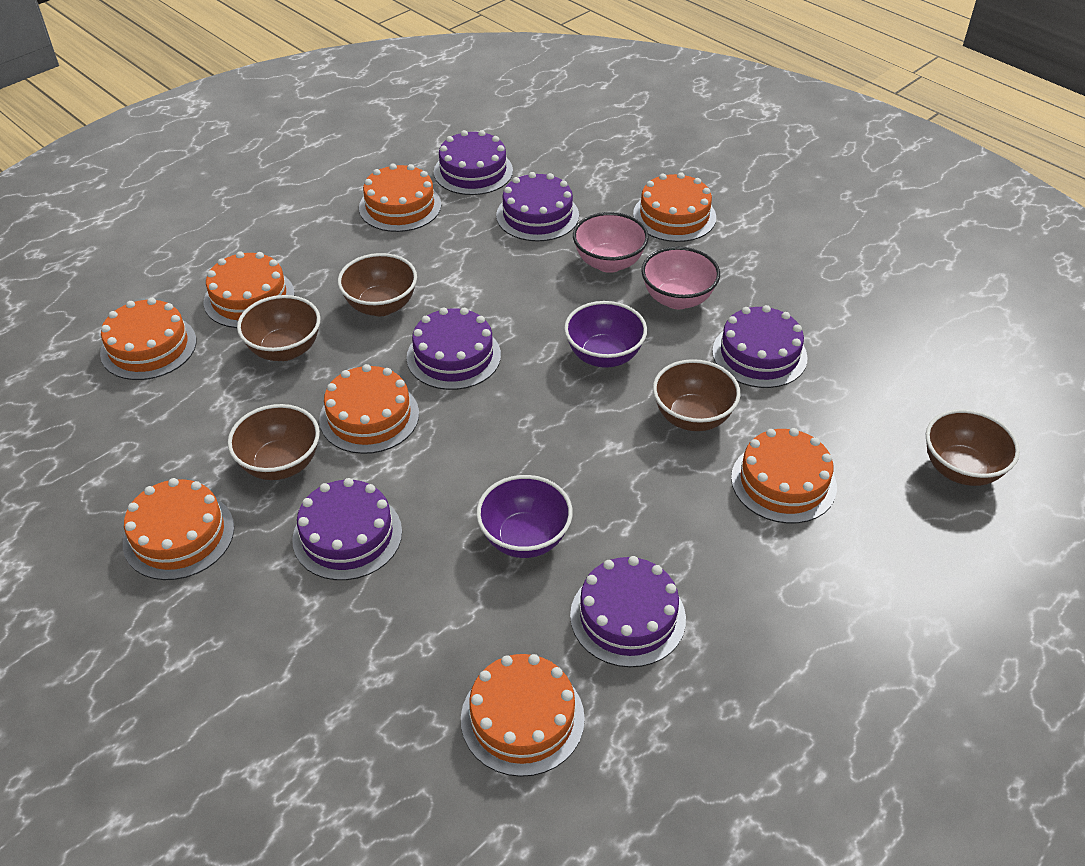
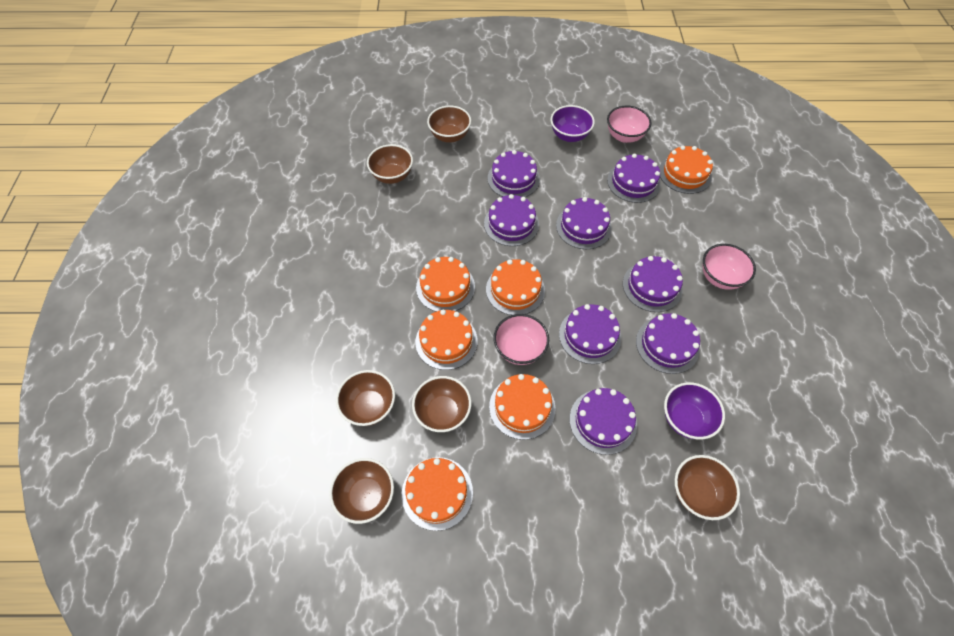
brown bowl: [228,404,320,480] [237,295,320,361] [338,253,417,316] [653,359,741,431] [926,409,1020,486] = 5 -> [329,458,394,524] [336,370,395,426] [367,144,413,184] [412,376,471,432] [427,105,471,143] [675,455,740,520] = 6
orange cake: [100,298,196,380] [123,478,234,580] [204,251,295,328] [319,364,419,454] [359,163,441,232] [461,654,585,777] [633,172,716,242] [731,428,837,524] = 8 -> [402,457,473,531] [415,310,478,370] [416,257,475,312] [486,259,545,315] [489,374,556,440] [659,146,713,194] = 6
pink bowl: [573,212,649,273] [641,247,720,309] = 2 -> [493,314,549,365] [607,106,651,143] [703,244,756,290] = 3
purple cake: [292,478,402,580] [407,307,501,390] [434,130,513,195] [496,172,579,241] [570,556,686,667] [712,305,808,388] = 6 -> [484,194,539,246] [488,150,540,197] [556,197,612,249] [559,304,621,364] [570,388,637,455] [607,154,661,203] [623,256,683,312] [636,313,700,374] = 8

